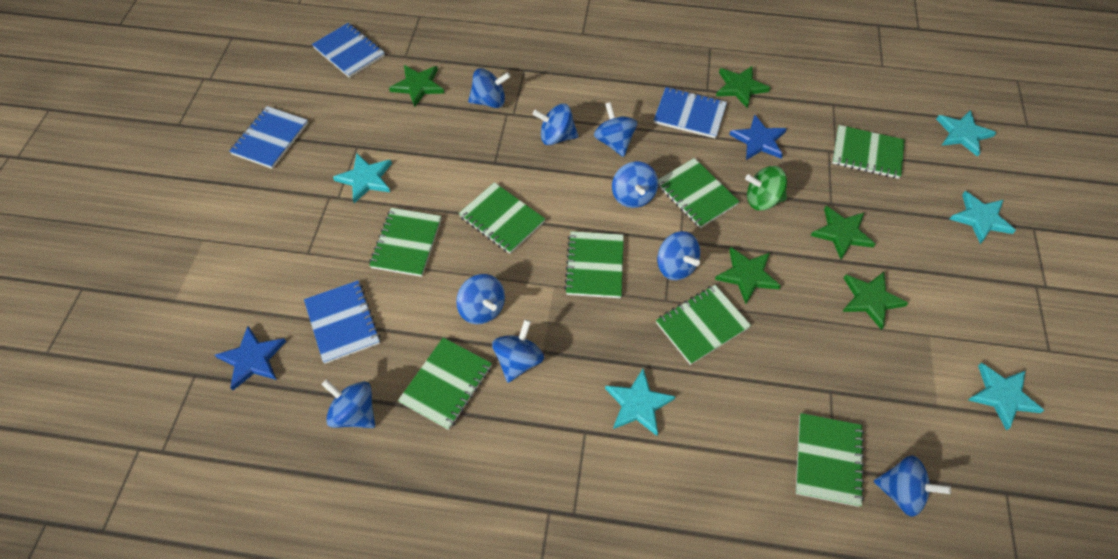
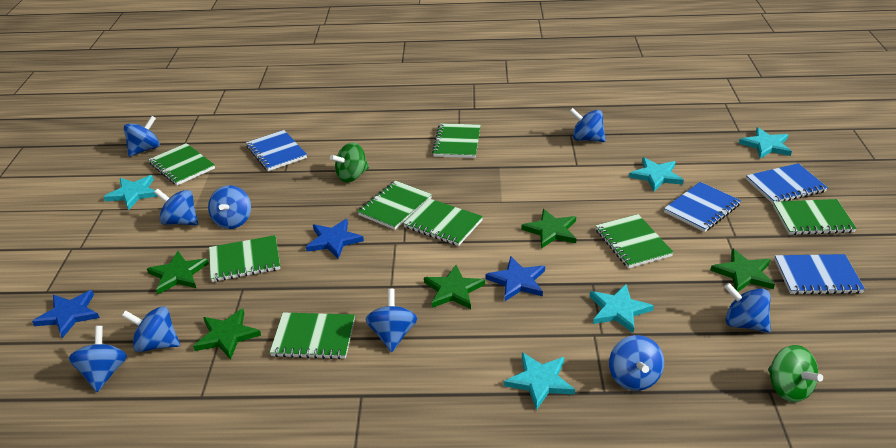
blue star: [215,326,286,390] [729,115,787,160] = 2 -> [32,290,100,338] [306,219,364,259] [485,256,545,301] = 3
green spinning top: [745,166,787,210] = 1 -> [330,142,369,182] [768,345,823,402] = 2

